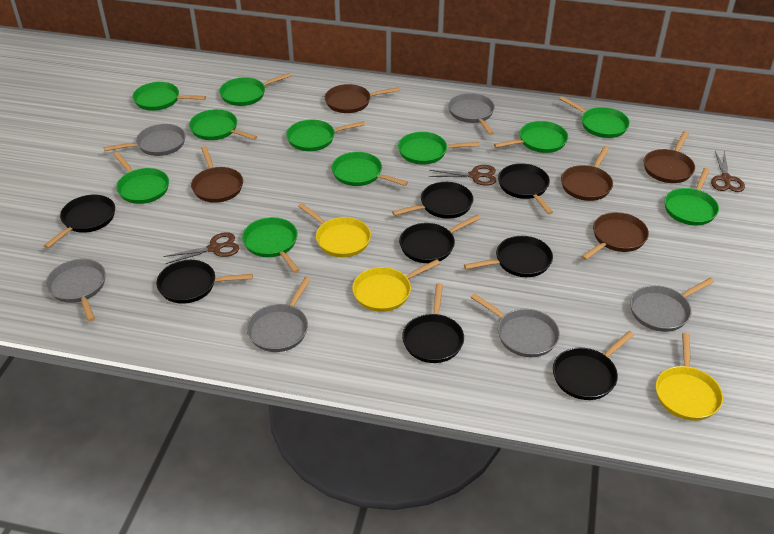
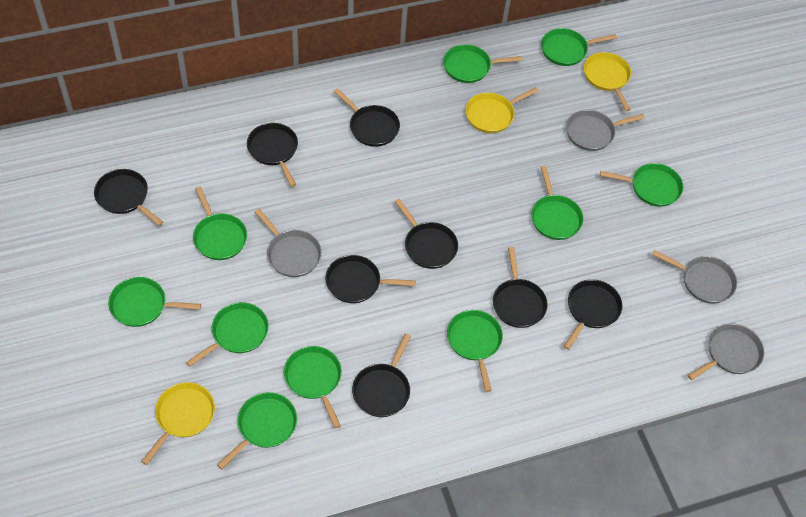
brown pan: [191,146,243,203] [325,84,400,113] [561,146,613,201] [581,212,649,260] [644,131,695,183] = 5 -> none = 0
brown scissors: [163,232,240,264] [429,165,496,186] [711,151,745,192] = 3 -> none = 0
green pan: [113,152,169,204] [133,82,206,111] [189,109,257,140] [219,73,291,106] [242,217,300,273] [286,120,365,151] [332,152,408,186] [398,132,479,165] [494,121,568,153] [559,96,630,138] [664,168,719,225] = 11 -> [108,277,201,327] [186,302,269,367] [193,187,247,260] [217,392,297,469] [284,346,342,429] [443,44,522,83] [447,310,503,392] [531,166,583,240] [541,28,617,66] [600,163,683,207] = 10
grey pan: [46,259,106,321] [104,124,185,156] [247,277,311,352] [448,93,495,135] [471,293,560,357] [630,278,714,332] = 6 -> [255,209,322,277] [566,110,645,151] [652,250,737,304] [688,324,764,380] = 4

